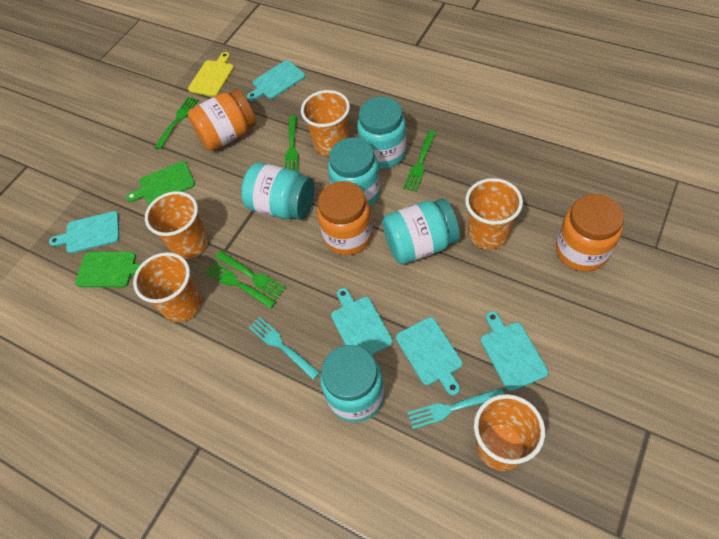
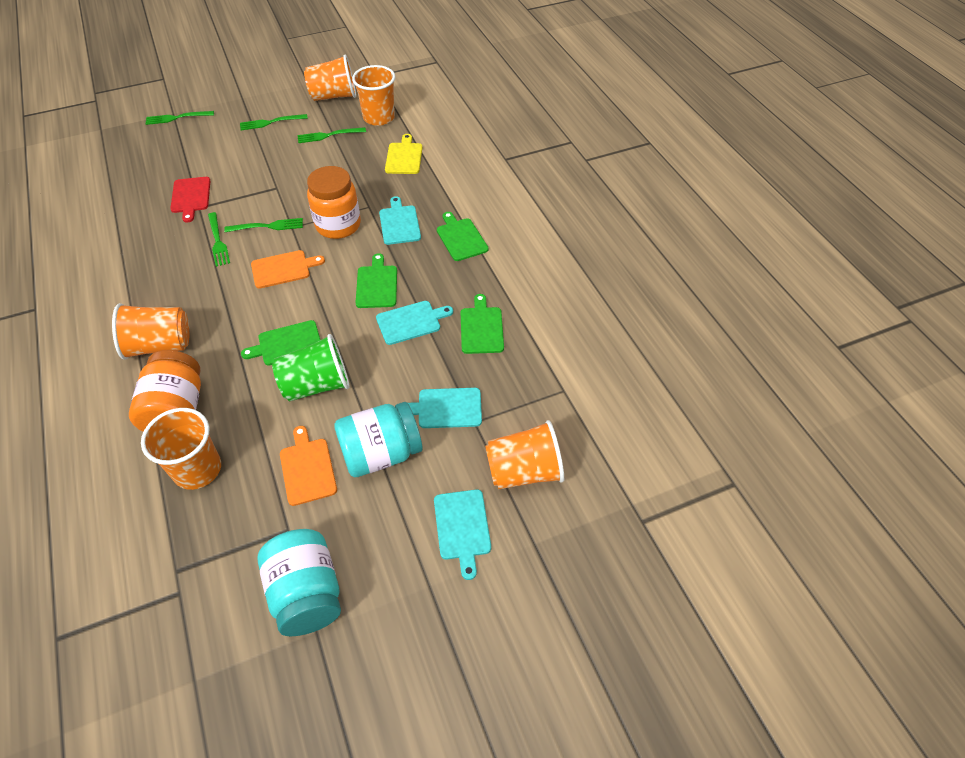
green cup: none = 0 -> [272,334,349,401] = 1
green cutting board: [75,252,141,287] [126,161,195,205] = 2 -> [241,320,320,366] [356,253,397,308] [437,212,489,261] [461,294,504,354] = 4
orange cutting board: none = 0 -> [251,250,325,289] [280,426,337,506] = 2
orange jar: [188,89,256,151] [317,181,373,255] [556,194,624,272] = 3 -> [129,350,201,432] [307,166,361,239] = 2
red cutting board: none = 0 -> [170,177,210,223] = 1
turquoise cutting board: [49,211,119,253] [247,60,305,101] [331,288,393,355] [396,317,463,396] [481,311,549,391] = 5 -> [376,301,453,345] [379,196,421,245] [408,388,482,428] [434,489,491,580] = 4
turquoise fork: [248,317,320,380] [407,388,504,429] = 2 -> none = 0
turquoise jar: [241,163,315,220] [320,345,385,422] [328,138,380,207] [357,97,407,169] [383,199,460,264] = 5 -> [257,529,341,636] [334,402,423,477] = 2

